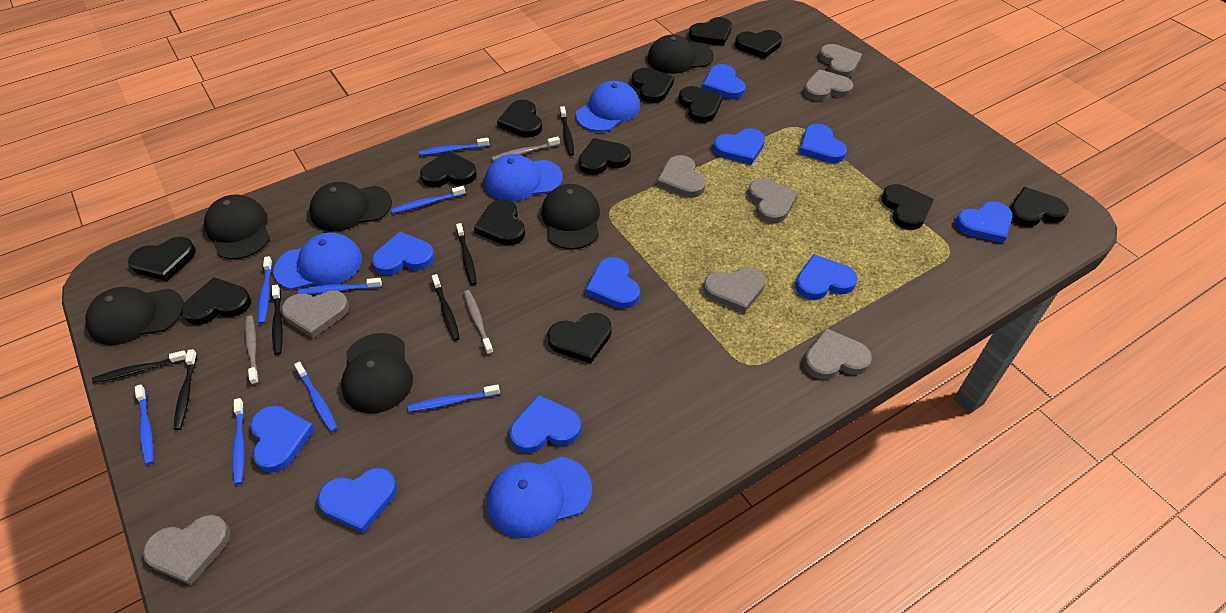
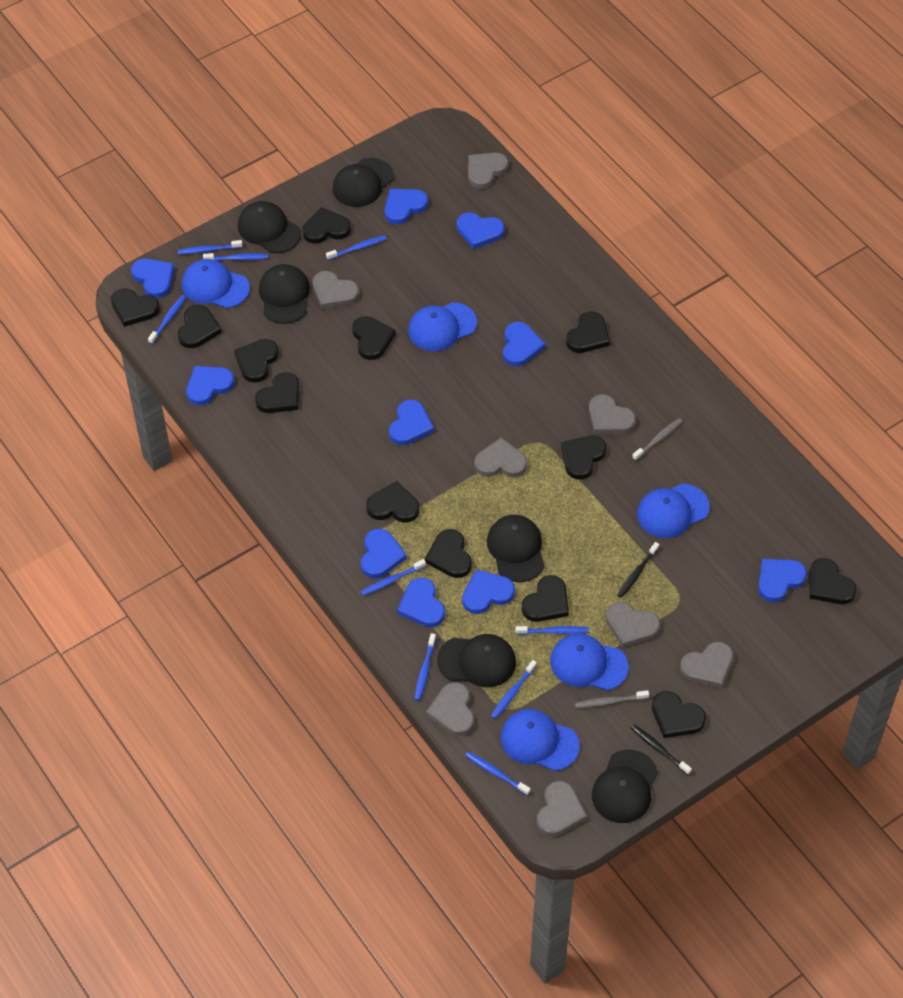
black toothbrush: [92,350,187,383] [173,349,197,430] [272,285,283,355] [432,274,460,341] [456,223,477,285] [560,106,574,156] = 6 -> [617,542,659,598] [631,725,692,775] = 2
blue cap: [273,233,362,290] [485,154,563,202] [487,457,592,538] [576,81,640,132] = 4 -> [182,259,250,308] [408,302,477,351] [501,709,580,771] [550,633,629,690] [637,483,710,538] = 5
blue toothbrush: [135,384,154,465] [232,398,245,485] [258,256,273,324] [294,361,338,432] [298,278,382,295] [391,186,465,213] [408,384,500,412] [419,138,489,156] = 8 -> [148,295,186,344] [178,240,243,254] [203,253,268,261] [326,235,387,260] [361,559,426,596] [414,633,436,701] [465,752,530,795] [491,660,537,719] [515,626,589,635] = 9
grey toothbrush: [245,316,259,385] [463,290,494,355] [491,136,560,161] = 3 -> [575,690,649,708] [632,418,683,461] = 2

